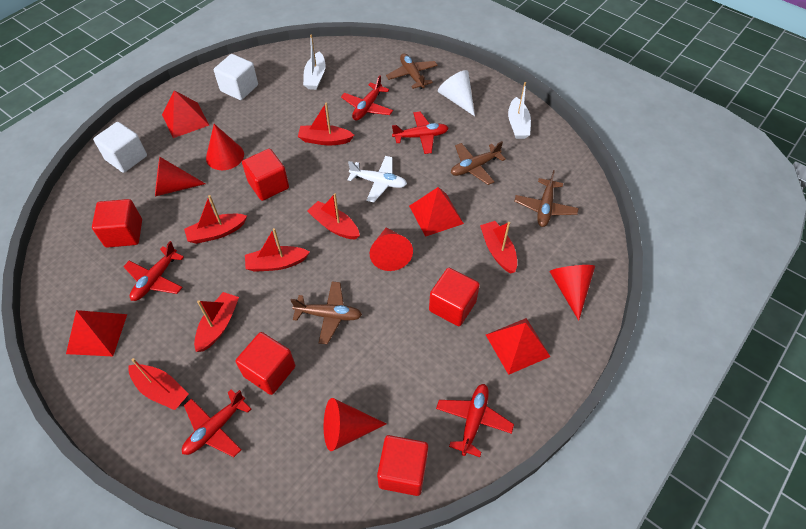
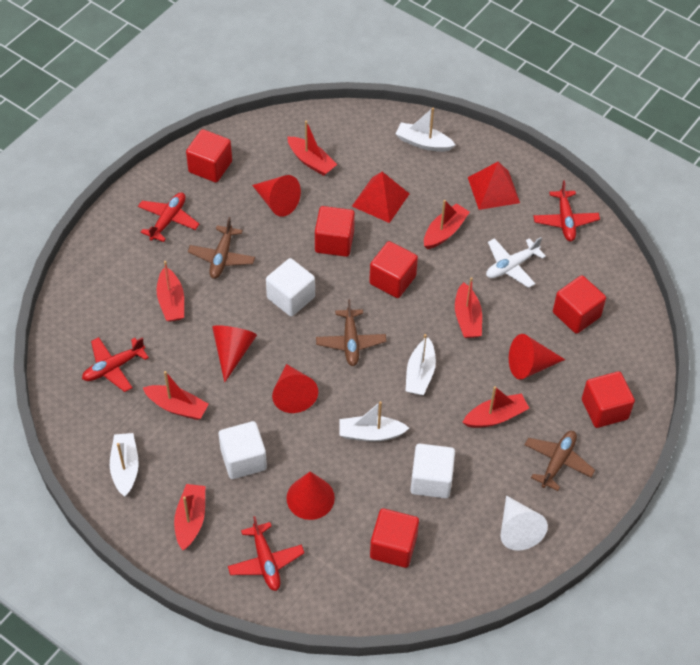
brown plane: [291,281,362,344] [386,54,438,89] [451,141,506,185] [515,170,578,227] = 4 -> [188,217,255,279] [316,299,386,366] [524,431,595,491] = 3
red cube: [92,199,142,248] [236,332,295,395] [242,149,289,201] [377,435,428,496] [429,268,480,326] = 5 -> [186,129,232,183] [315,206,355,257] [369,241,418,298] [370,508,419,568] [553,275,606,334] [582,371,635,428] = 6
red plane: [123,241,184,301] [182,389,251,457] [341,75,393,121] [392,112,449,154] [436,384,514,457] = 5 -> [82,337,149,392] [138,192,199,242] [228,516,304,591] [533,180,600,241] = 4
red pyramid: [66,310,127,357] [162,90,209,138] [409,187,464,237] [486,318,551,375] = 4 -> [352,172,409,223] [468,162,520,210] = 2
white boat: [303,34,326,90] [508,82,531,139] = 2 -> [110,433,139,497] [339,401,409,442] [395,107,455,152] [405,334,436,395] = 4
white cube: [93,122,147,173] [214,54,258,100] = 2 -> [219,421,267,479] [266,258,315,316] [411,444,455,498] = 3

